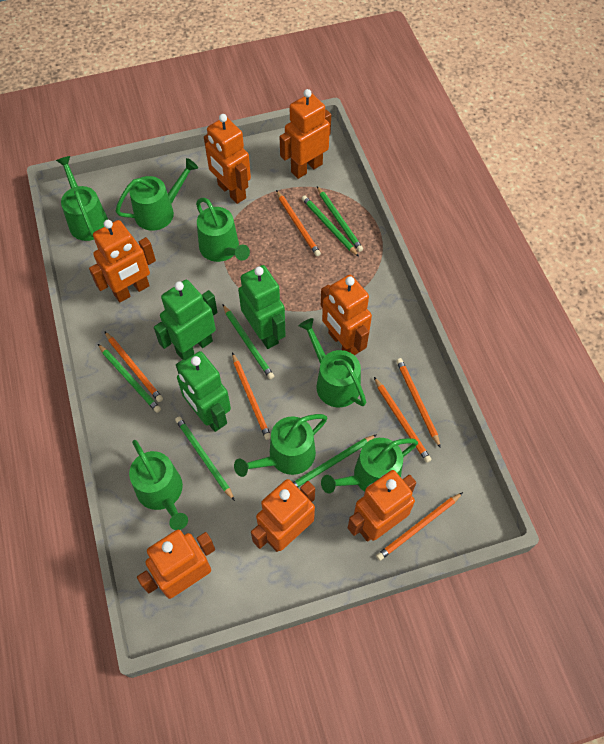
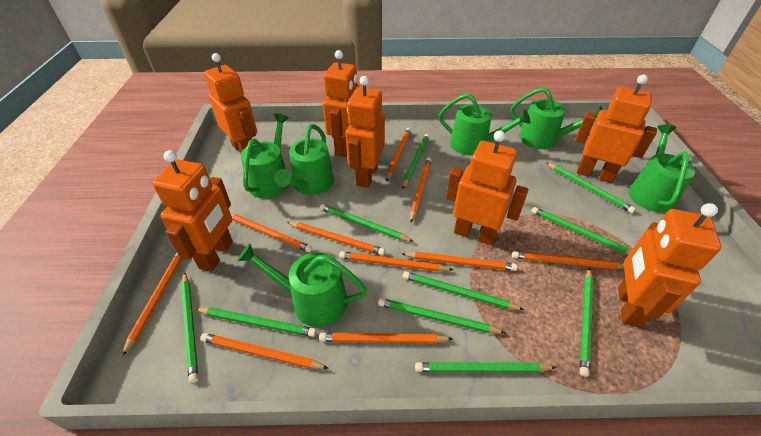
green pencil: [98,344,161,413] [175,416,235,501] [222,304,274,379] [293,434,377,487] [302,195,359,257] [317,186,363,252] = 6 -> [181,272,198,383] [195,307,316,337] [320,204,414,242] [378,298,506,334] [402,134,429,189] [403,271,524,310] [415,362,557,373] [531,207,631,255] [545,162,636,213] [580,268,593,377] = 10
green robot: [154,280,217,360] [176,351,231,432] [238,265,286,349] = 3 -> none = 0
green watering can: [56,156,108,241] [116,158,198,231] [129,440,188,530] [196,198,250,262] [234,414,327,477] [299,318,366,407] [321,438,418,493] = 7 -> [237,243,367,327] [241,113,289,199] [274,124,334,195] [439,93,530,155] [511,87,603,149] [629,125,695,213] = 6
orange pencil: [104,331,163,402] [232,353,271,440] [276,190,321,256] [374,377,431,463] [376,492,463,561] [396,358,441,448] = 6 -> [122,253,182,357] [200,333,329,369] [231,214,312,252] [287,222,385,255] [319,333,453,343] [339,251,453,272] [386,128,411,181] [401,252,517,271] [410,158,432,222] [512,251,624,269] = 10

